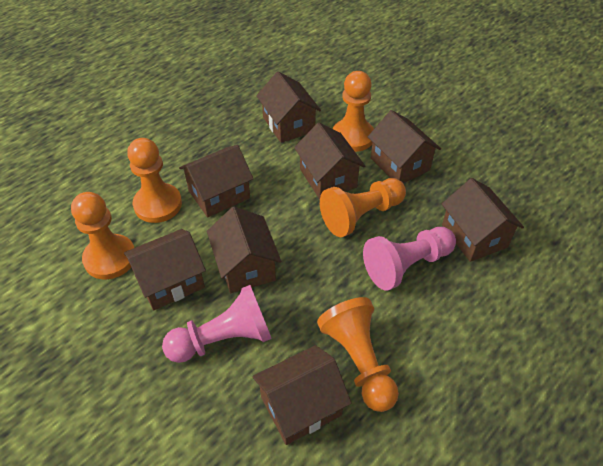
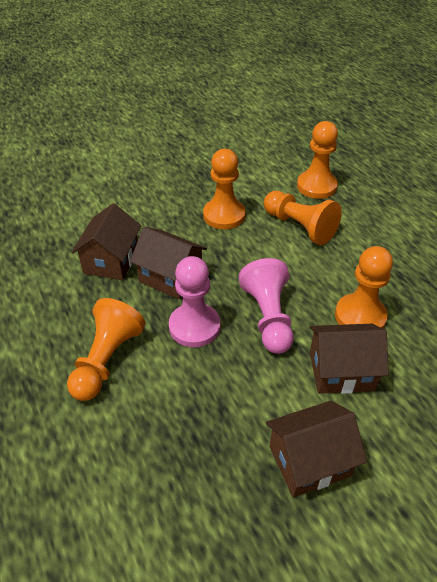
brown house: [124,229,206,310] [179,145,253,217] [207,207,281,293] [252,345,352,445] [256,71,321,143] [294,123,365,200] [368,110,441,183] [442,178,524,262] = 8 -> [72,203,142,280] [130,227,207,299] [266,401,367,498] [309,324,389,394] = 4

